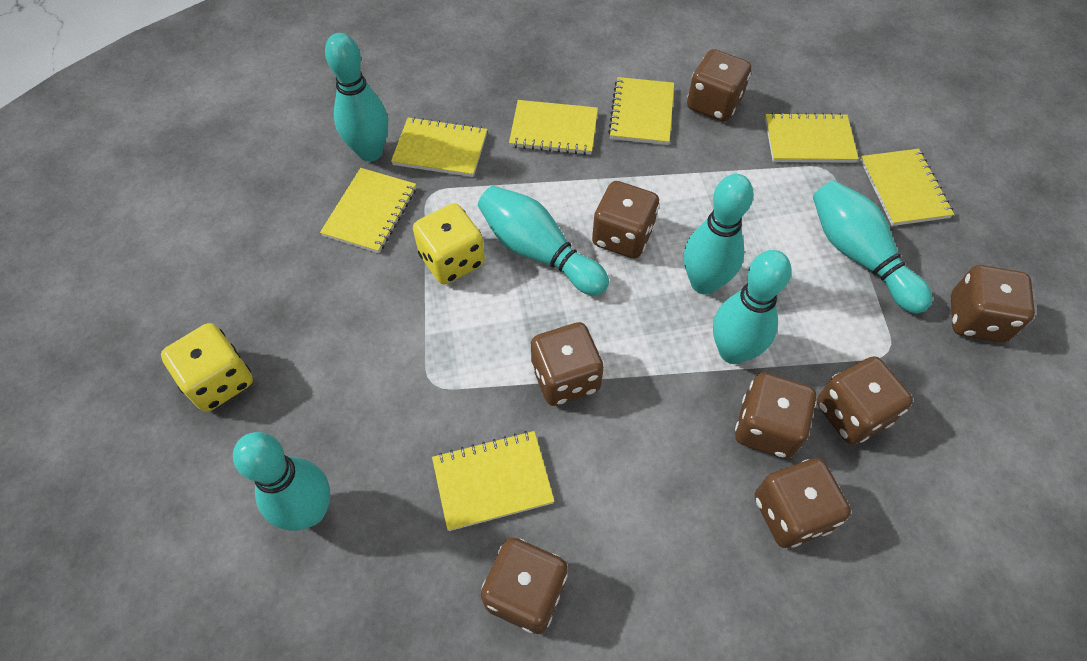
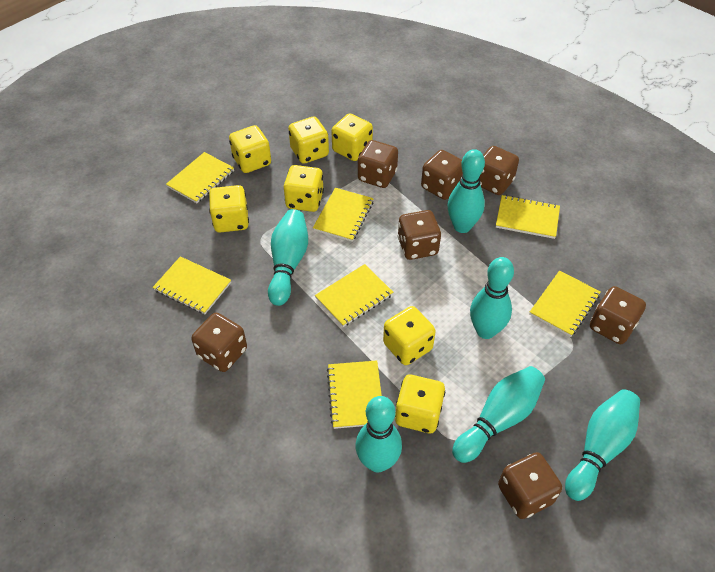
brown dice: [481,538,568,634] [531,322,604,406] [592,181,659,259] [687,49,751,122] [735,372,816,459] [755,458,851,548] [817,356,913,445] [951,265,1035,343] = 8 -> [191,313,247,372] [358,140,398,188] [398,210,441,260] [421,150,463,200] [480,146,519,195] [498,452,562,519] [590,286,646,344] = 7
yellow dice: [161,323,253,412] [413,203,485,284] = 2 -> [209,185,249,232] [229,125,271,173] [284,165,324,212] [288,117,329,164] [331,113,373,161] [383,306,436,365] [395,375,445,433] = 7

